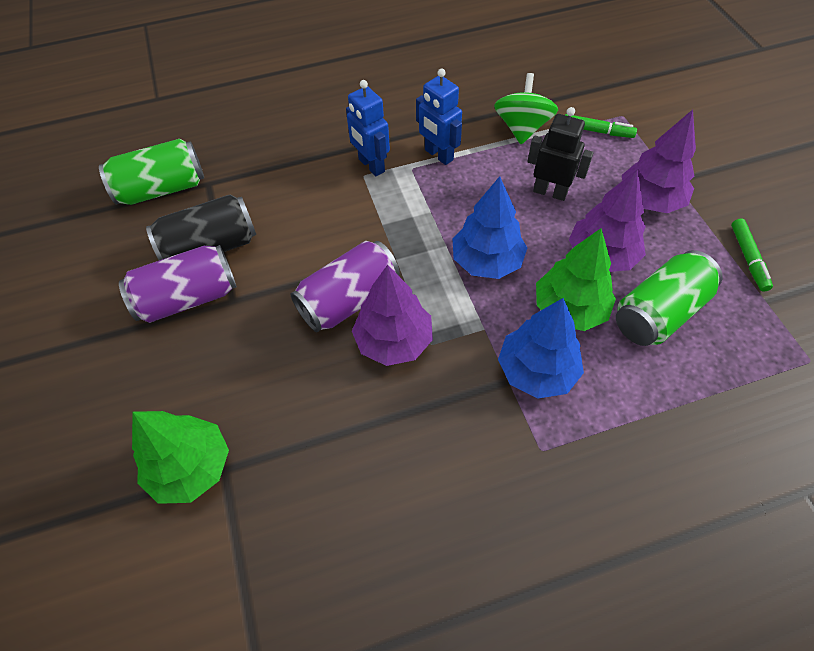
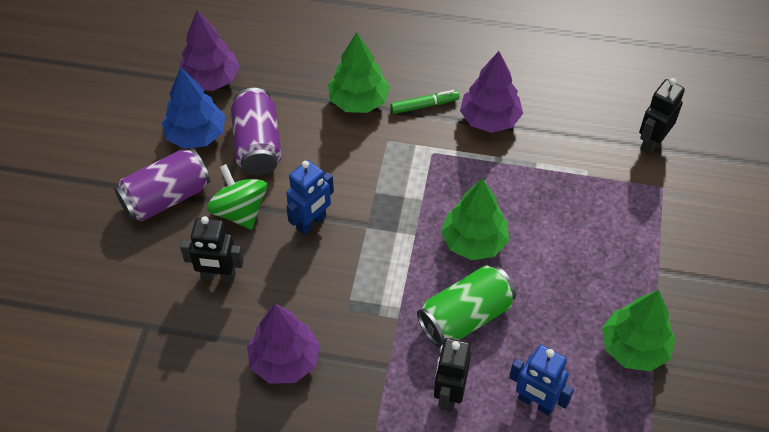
black can: [146,194,256,260] = 1 -> none = 0
black robot: [527,107,593,201] = 1 -> [180,216,244,283] [434,338,471,412] [639,78,685,154] = 3
blue tree: [453,176,527,279] [498,298,584,399] = 2 -> [162,67,225,149] = 1
green can: [99,139,204,205] [616,250,722,346] = 2 -> [417,265,516,347] = 1
green marker: [565,114,637,138] [731,219,773,292] = 2 -> [390,90,459,114] = 1
green tree: [132,411,229,504] [536,228,616,331] = 2 -> [328,32,390,113] [441,178,509,260] [602,290,675,372] = 3

